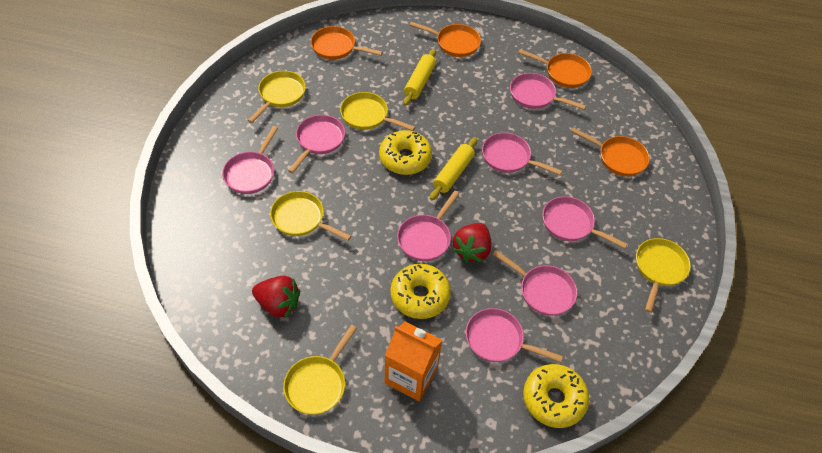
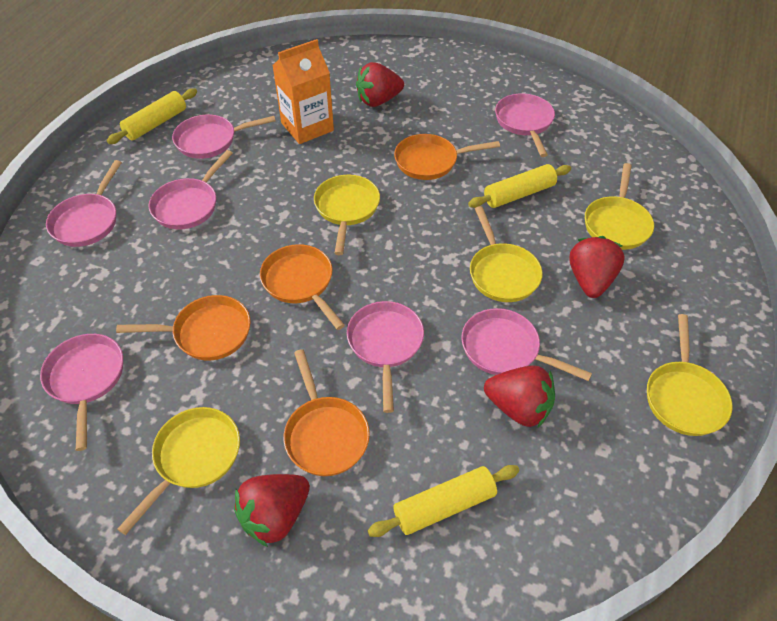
pink pan: [222,126,278,194] [288,115,345,173] [397,191,460,261] [466,308,563,362] [482,132,562,175] [493,250,577,316] [510,73,586,110] [542,196,628,249] = 8 -> [40,334,123,451] [46,160,122,247] [149,150,233,230] [172,115,276,159] [347,301,424,413] [461,308,592,381] [495,93,555,157] = 7
red strawberry: [252,276,300,318] [452,223,492,263] = 2 -> [234,474,310,547] [356,62,404,107] [484,365,555,427] [569,236,625,298] = 4
yellow donut: [379,130,432,175] [390,264,451,319] [523,364,589,428] = 3 -> none = 0
yellow rolling pin: [403,49,436,106] [430,138,477,200] = 2 -> [107,88,197,144] [368,465,520,537] [468,164,571,208] = 3

